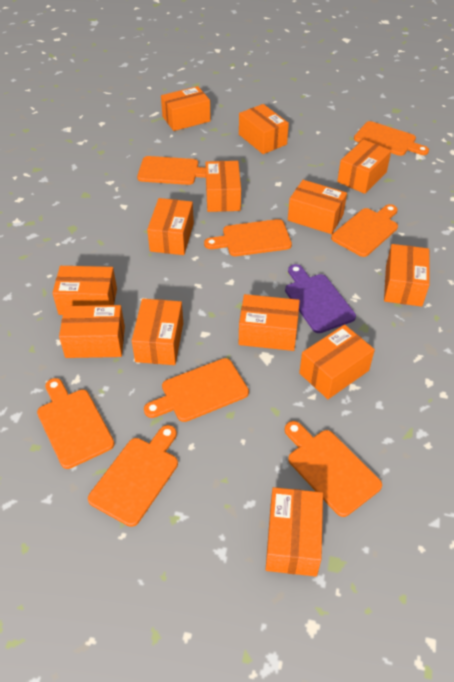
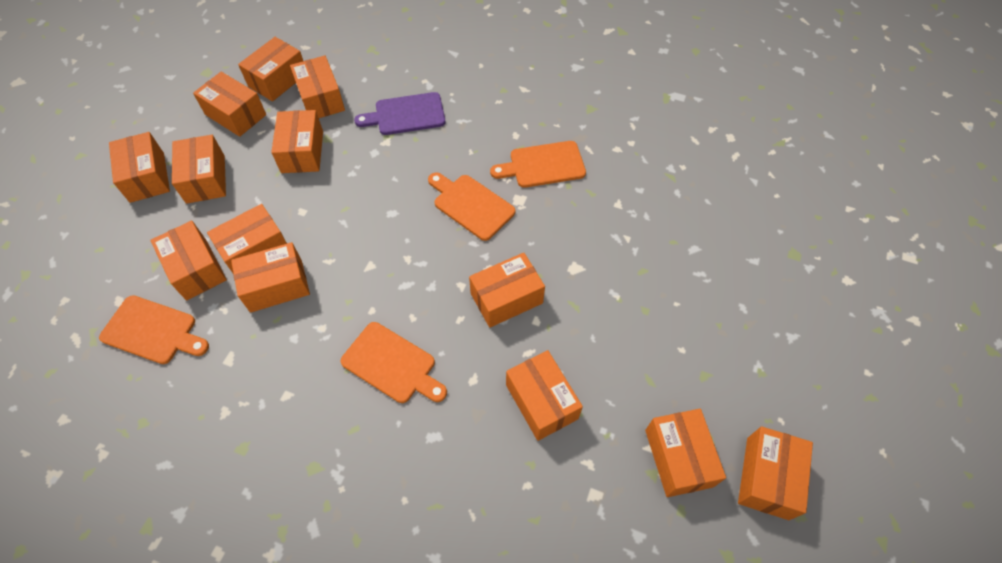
orange cutting board: [37,378,114,469] [88,425,178,527] [137,156,206,185] [144,358,249,422] [204,219,292,256] [285,421,382,517] [331,204,398,257] [354,121,429,156] = 8 -> [99,295,209,364] [340,322,447,403] [428,172,515,241] [490,141,586,188] = 4

